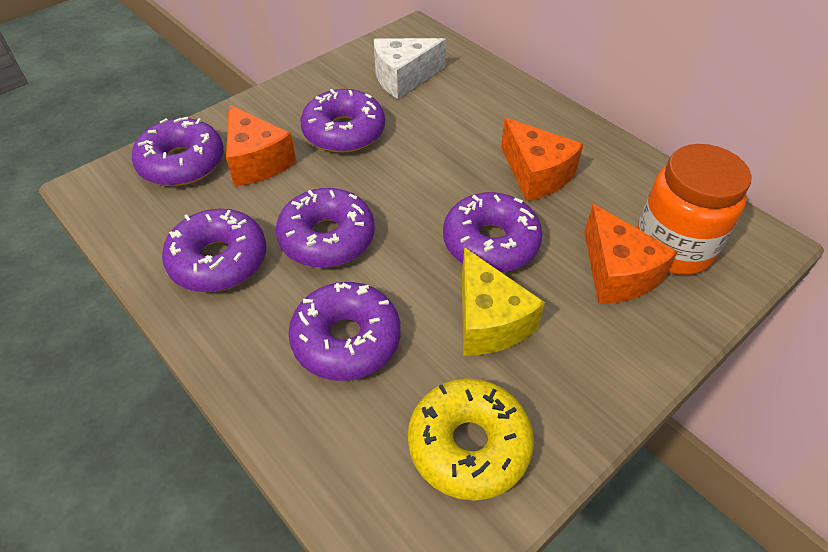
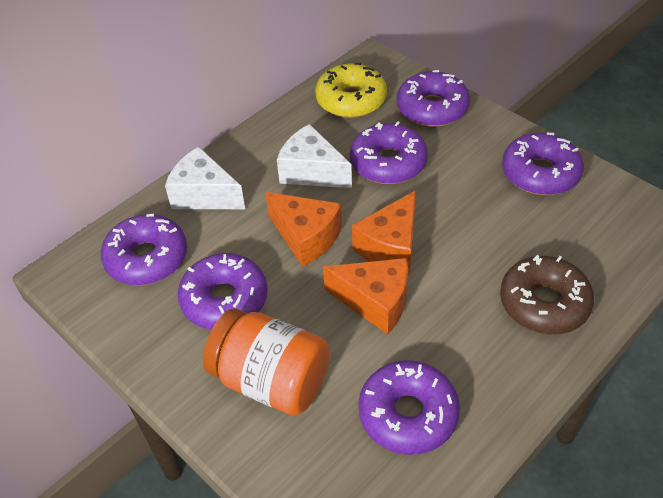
brown donut: none = 0 -> [500,255,594,334] = 1
white cheese: [374,38,446,99] = 1 -> [165,147,245,209] [277,124,352,188] = 2
yellow cheese: [462,247,545,356] = 1 -> none = 0

